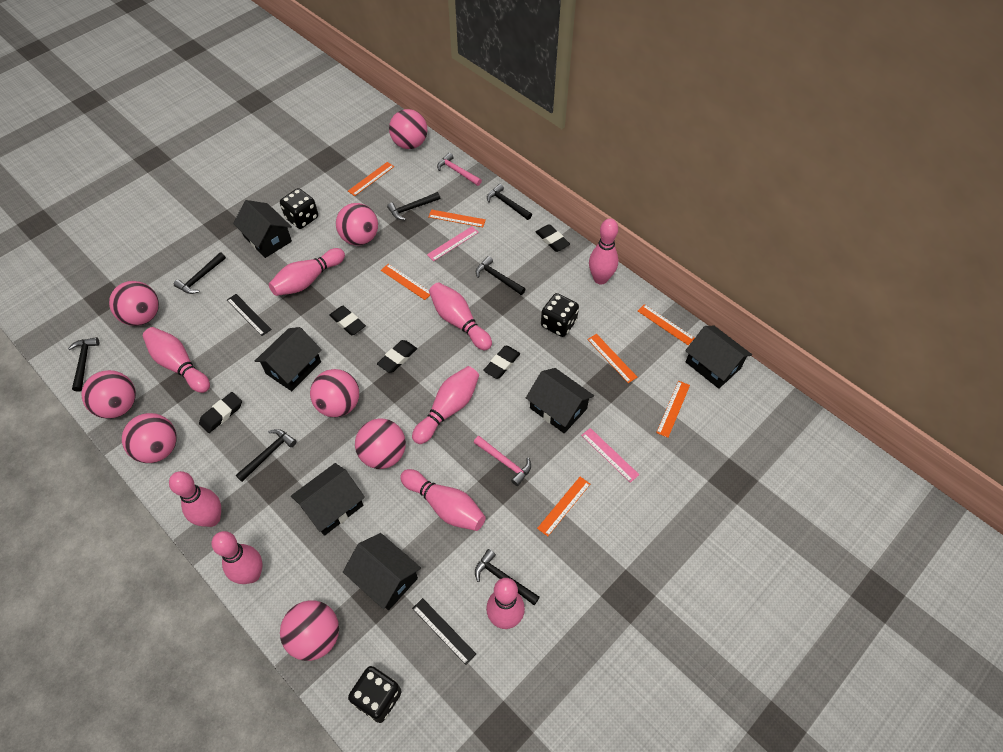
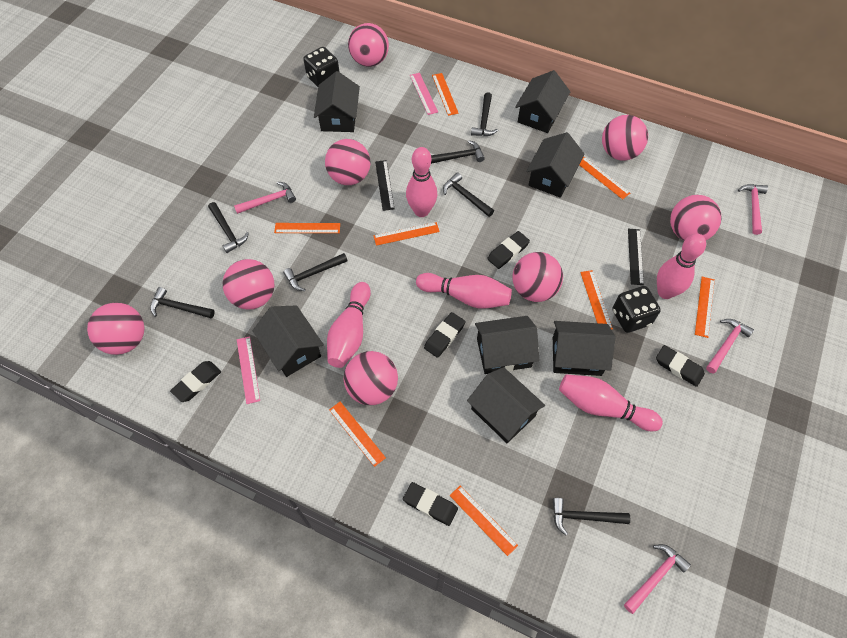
black dice: [280,188,318,229] [348,666,402,723] [541,293,579,337] = 3 -> [303,47,339,87] [612,286,661,333] = 2
black house: [233,200,292,258] [255,327,322,391] [291,463,365,536] [343,533,421,610] [526,368,594,433] [685,326,752,389] = 6 -> [253,305,324,377] [314,71,360,132] [467,367,545,443] [475,316,539,374] [515,70,570,133] [526,132,584,198] [553,321,616,376] = 7
orange ruler: [348,162,394,196] [381,264,430,300] [428,209,486,227] [537,477,590,536] [587,334,637,383] [638,304,695,345] [656,381,690,438] = 7 -> [274,223,340,233] [329,402,386,467] [373,222,440,246] [432,73,459,116] [450,486,518,556] [579,157,630,199] [580,270,613,329] [695,277,715,338] = 8
pink bowling pin: [143,327,210,393] [169,471,221,527] [212,531,263,584] [269,248,345,296] [400,469,486,531] [412,366,479,444] [429,282,492,350] [486,578,525,629] [589,219,618,285] = 9 -> [327,282,371,368] [406,147,437,217] [416,273,512,309] [559,374,663,431] [657,234,706,299] = 5
pink hammer: [437,153,482,186] [474,436,531,486] = 2 -> [234,181,296,214] [624,544,691,614] [706,319,754,374] [738,184,768,235] = 4

